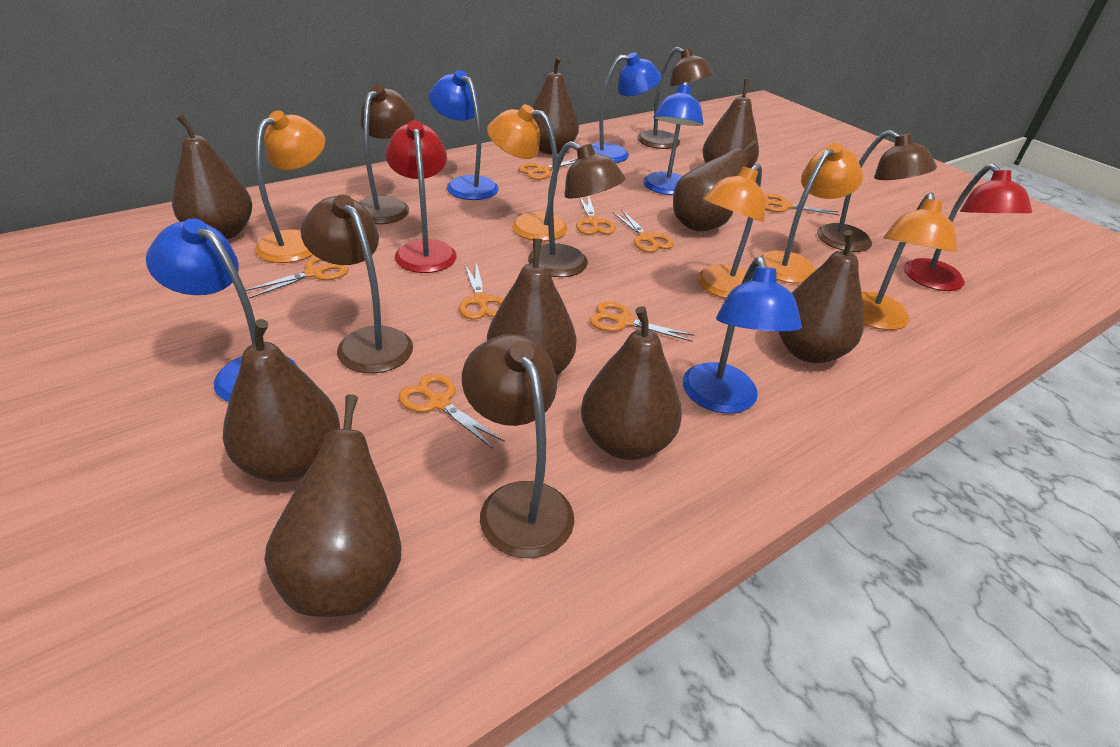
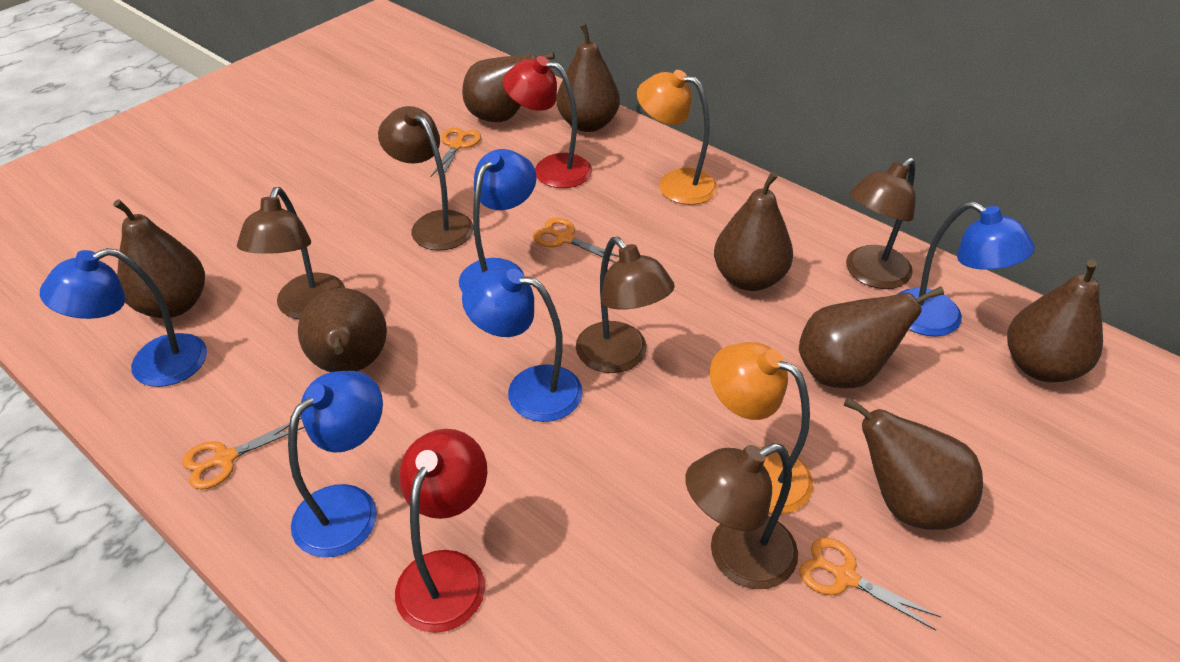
brown lamp: [301,195,413,373] [359,84,414,224] [462,334,574,558] [528,141,626,277] [638,47,713,149] [817,130,937,252] = 6 -> [237,187,345,319] [378,106,474,251] [576,237,675,373] [685,443,798,589] [846,157,916,289] = 5
brown pear: [172,114,252,239] [223,319,340,482] [264,394,402,617] [487,238,577,376] [532,56,579,154] [581,306,682,460] [673,140,757,232] [703,79,759,168] [778,230,864,363] = 9 -> [113,199,205,318] [298,288,387,372] [462,52,555,122] [557,23,620,132] [714,172,793,291] [799,286,944,388] [844,397,983,530] [1007,260,1103,382] = 8
orange lamp: [255,111,325,263] [487,104,568,241] [698,164,766,298] [761,143,863,283] [862,193,957,330] = 5 -> [637,70,718,205] [710,342,813,514] = 2
orange scissors: [245,256,349,299] [398,374,505,449] [459,262,503,320] [518,158,578,180] [576,196,616,235] [590,302,695,342] [612,209,674,252] [764,194,840,216] = 8 -> [182,418,304,490] [431,128,481,176] [533,217,619,263] [799,538,941,630] = 4

